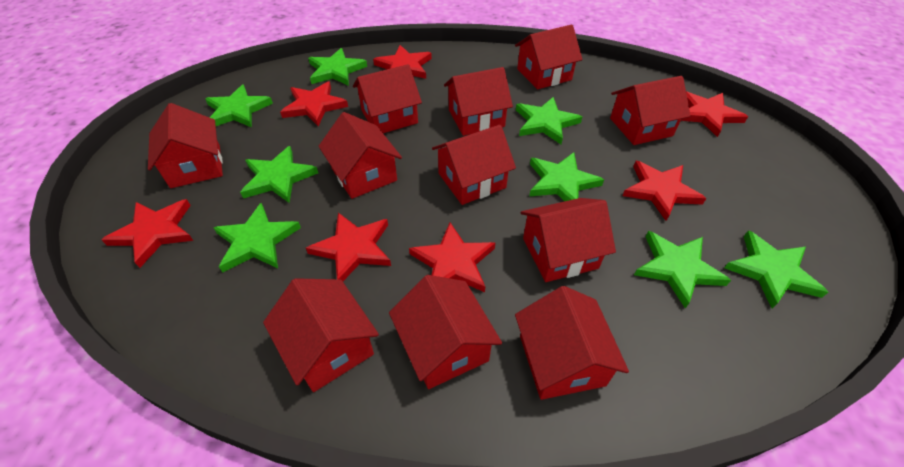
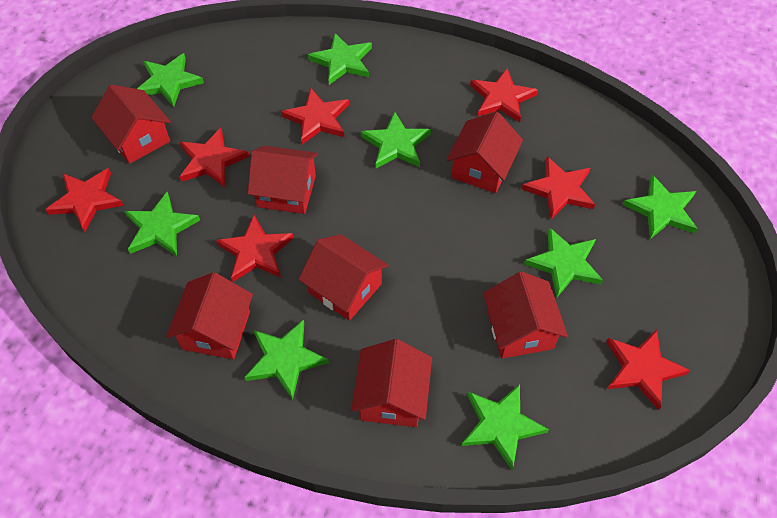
red house: [148,103,223,188] [263,278,379,392] [319,112,402,199] [353,64,422,133] [389,275,502,389] [432,125,516,205] [444,67,513,136] [515,25,583,89] [515,286,629,400] [521,198,616,282] [610,76,691,145] = 11 -> [91,85,171,164] [166,272,253,359] [248,146,318,214] [298,234,389,321] [351,339,432,427] [446,112,523,193] [483,271,568,358] = 7

